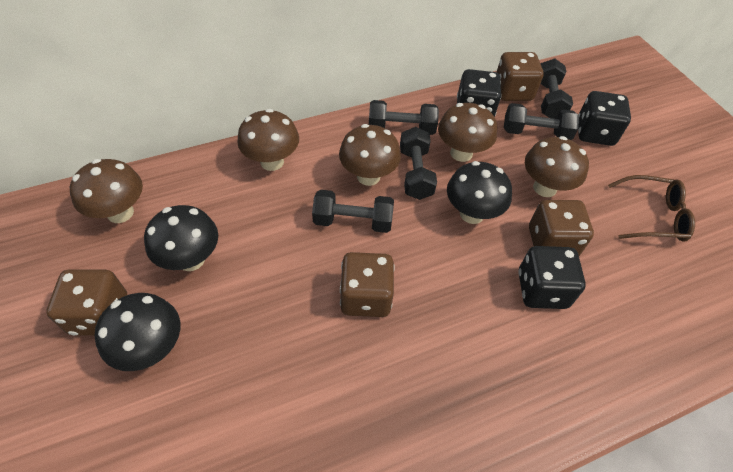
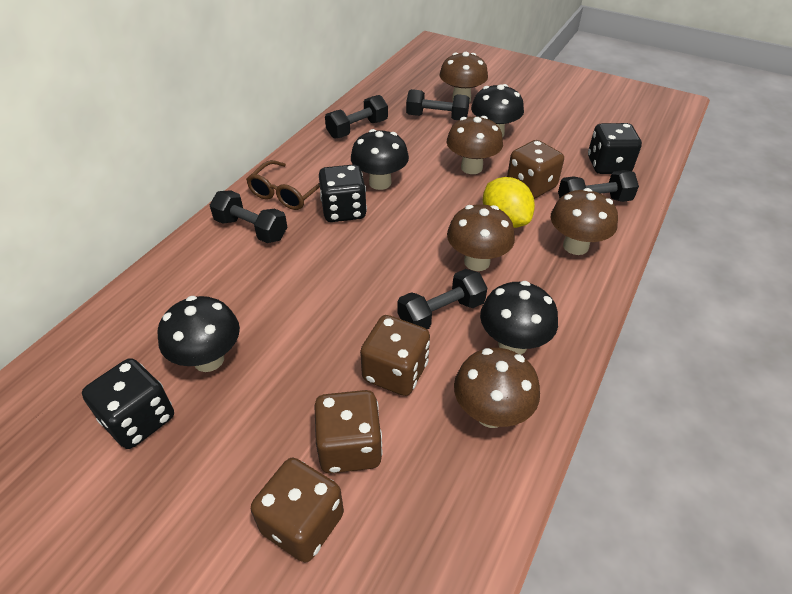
black mushroom: [95,293,180,371] [144,205,218,271] [447,161,512,224] = 3 -> [158,296,240,372] [351,129,409,190] [471,84,524,138] [480,281,558,355] = 4
yellow lemon: none = 0 -> [483,177,535,228] = 1

